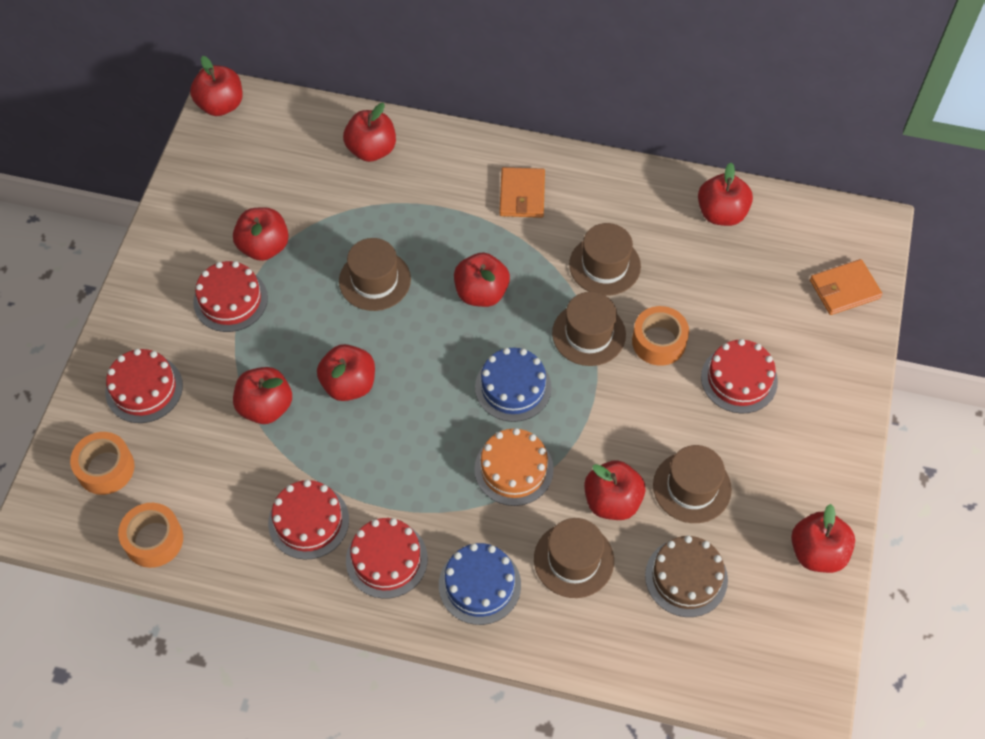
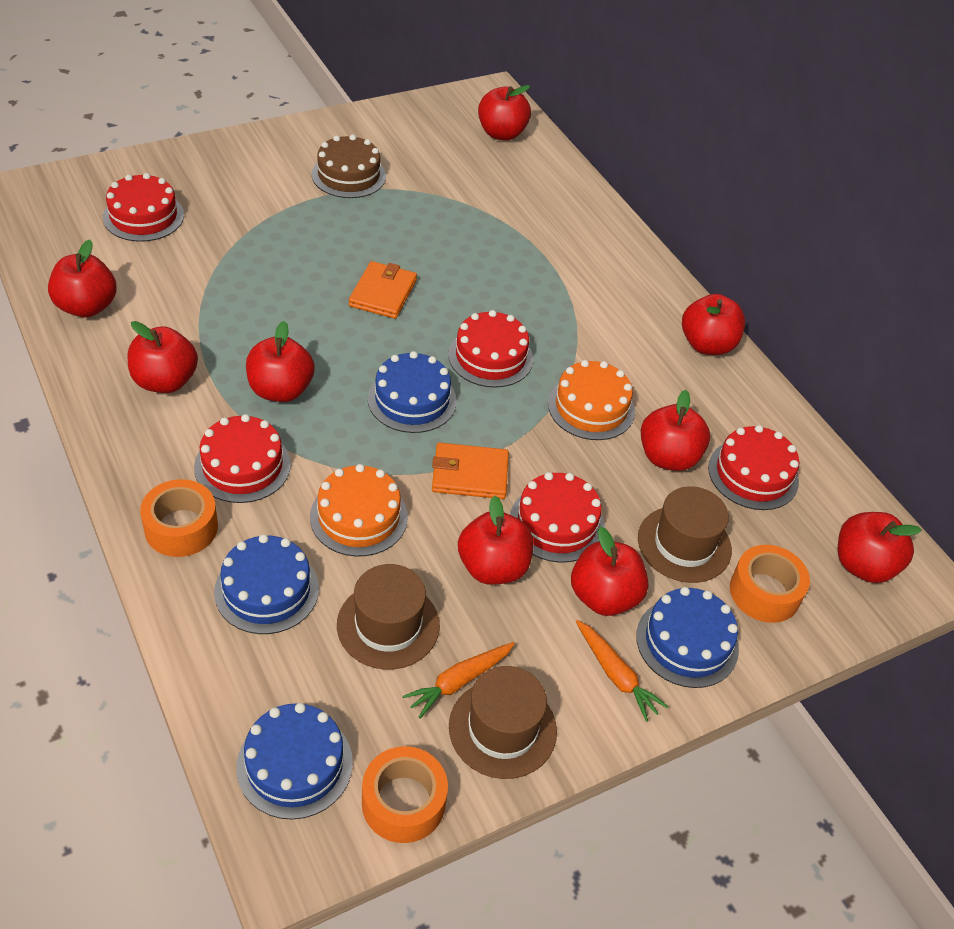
blue cake: [439,543,521,625] [475,348,552,422] = 2 -> [214,534,319,634] [236,703,353,820] [368,351,457,433] [636,587,739,688] = 4
brown hat: [339,238,411,311] [534,518,614,598] [552,292,626,366] [569,223,641,296] [653,445,732,523] = 5 -> [337,564,440,670] [449,666,557,779] [638,486,732,583] = 3
orange cake: [474,428,554,506] = 1 -> [310,464,408,557] [548,360,635,440] = 2
orange carrot: none = 0 -> [403,642,515,719] [576,620,668,722] = 2

